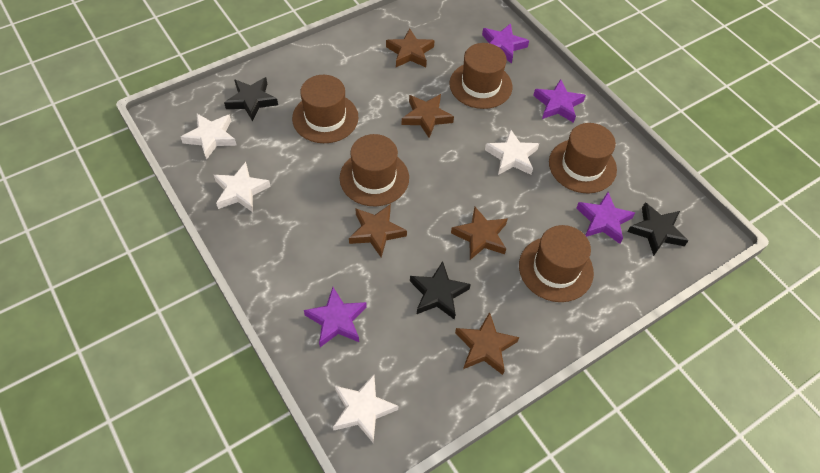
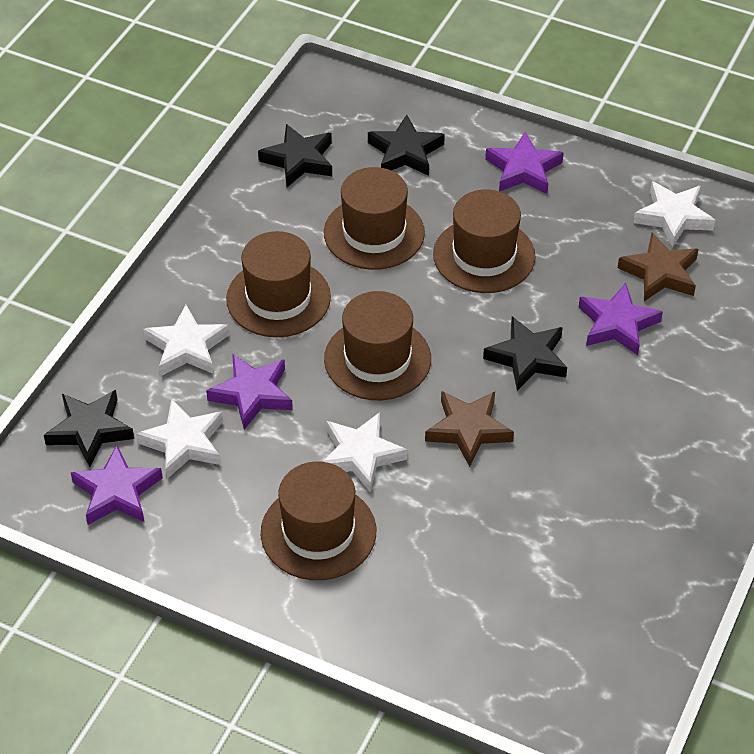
black star: [224,77,278,121] [410,261,471,320] [627,202,688,256] = 3 -> [44,390,134,467] [258,124,332,187] [368,115,445,176] [483,317,567,391] = 4
brown star: [349,204,407,257] [386,28,435,67] [402,94,454,138] [451,207,507,260] [455,312,519,375] = 5 -> [425,391,514,467] [618,233,699,301] = 2

